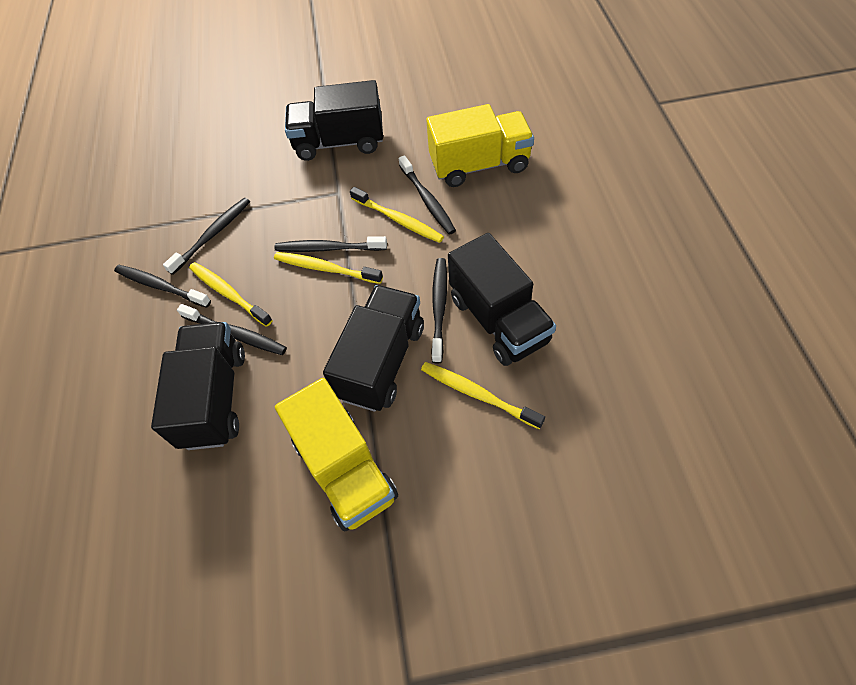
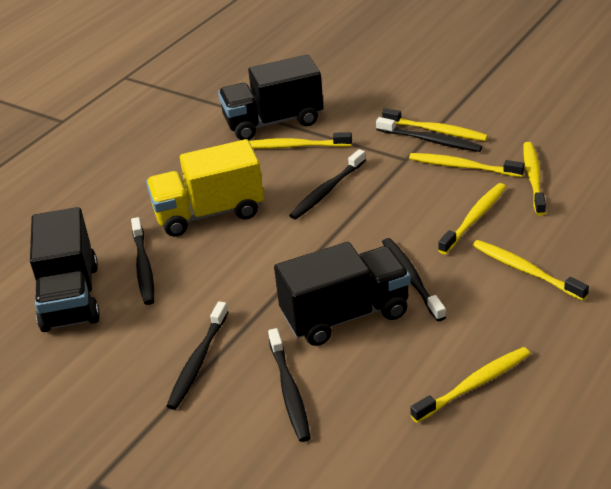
black truck: [151,322,245,450] [285,80,383,161] [323,285,424,412] [448,233,556,366] = 4 -> [30,207,100,332] [218,55,324,140] [274,242,411,346] = 3
yellow toothbrush: [189,262,273,327] [274,252,383,284] [350,187,444,243] [421,362,545,429] = 4 -> [249,132,352,149] [382,108,488,141] [409,153,525,177] [410,347,530,423] [438,183,506,254] [473,240,589,301] [523,142,546,215] = 7
yellow truck: [275,378,398,532] [426,104,534,187] = 2 -> [146,139,264,237] = 1

